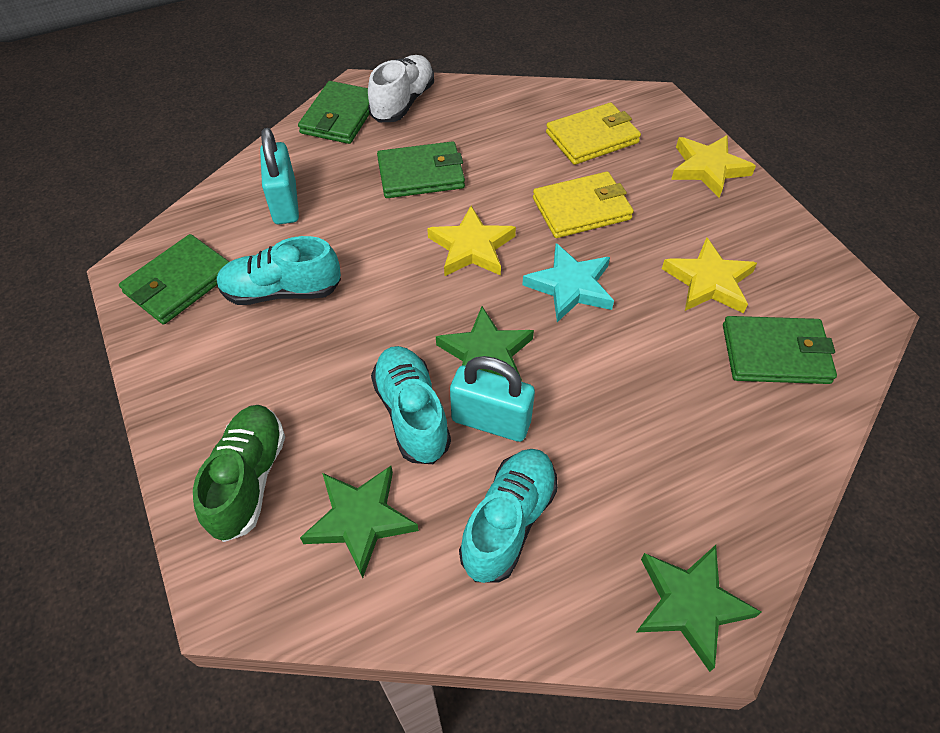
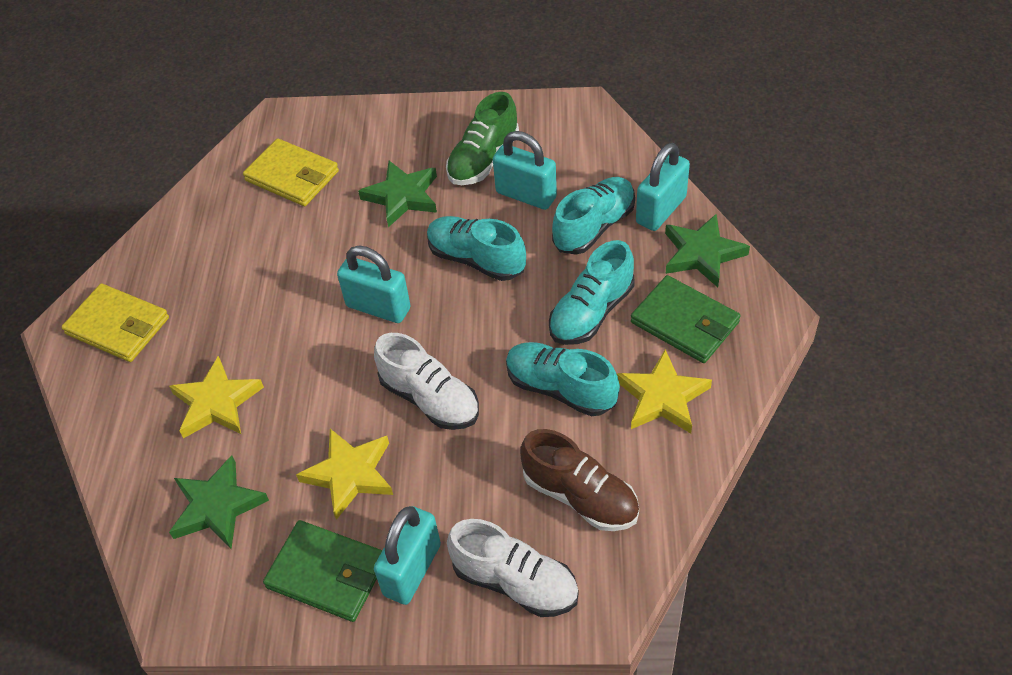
brown shoe: none = 0 -> [520,429,639,531] = 1
green wallet: [119,234,229,325] [298,81,370,144] [377,141,465,198] [723,316,837,384] = 4 -> [263,520,383,622] [631,275,740,363] = 2
turquoise padlock: [260,128,299,224] [450,356,535,442] = 2 -> [337,246,411,323] [374,506,441,605] [493,131,557,210] [636,143,690,231] = 4
turquoise shoe: [216,236,341,305] [371,346,451,464] [459,449,558,583] = 3 -> [427,216,526,281] [506,342,620,416] [549,240,635,345] [552,177,635,255] = 4
turquoise star: [522,243,614,322] = 1 -> none = 0
white shoe: [368,55,434,122] = 1 -> [374,333,479,430] [447,519,578,617] = 2

